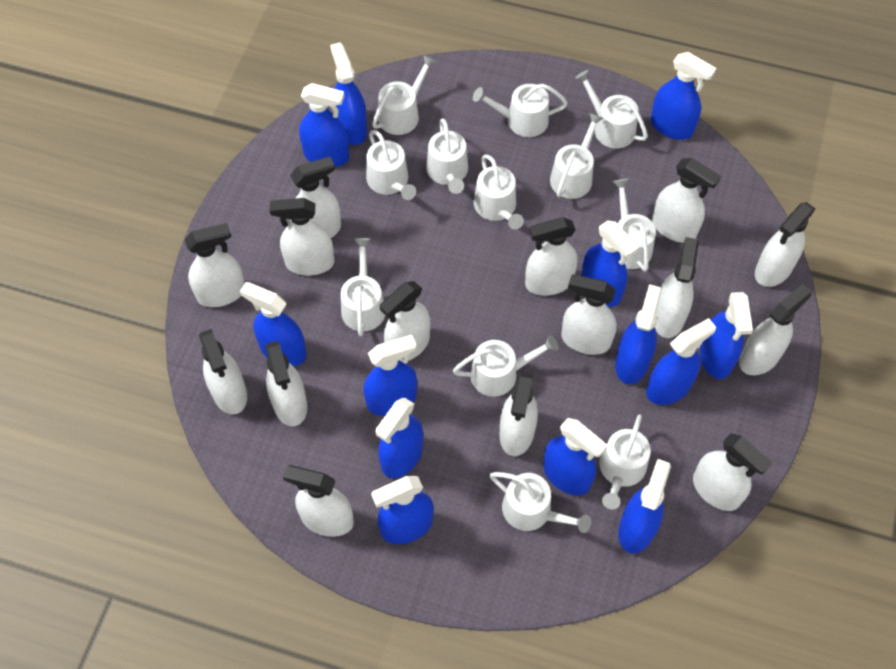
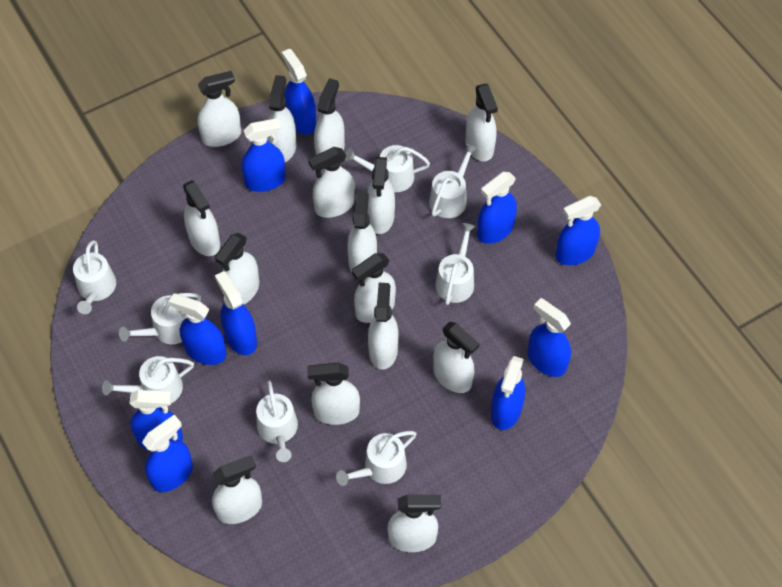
blue spray bottle: [240,282,307,366] [299,83,349,167] [330,42,367,145] [363,335,417,416] [371,476,434,544] [375,397,423,478] [543,418,608,495] [581,220,639,307] [615,284,662,384] [618,459,671,554] [646,318,716,405] [651,52,716,140] [700,292,753,379] = 13 -> [130,390,183,451] [142,415,193,492] [169,294,226,365] [215,271,257,355] [241,118,286,192] [282,49,317,135] [477,172,517,244] [491,356,525,430] [528,298,571,377] [555,196,601,265] = 10
white watering can: [341,238,385,336] [366,130,416,200] [372,55,437,135] [426,118,468,194] [453,335,558,397] [473,84,568,137] [474,155,524,230] [490,472,591,533] [550,113,604,199] [575,70,648,148] [599,414,651,509] [613,179,656,272] = 12 -> [73,240,116,314] [102,356,194,403] [119,293,201,344] [256,380,298,462] [336,431,417,486] [345,145,430,192] [429,143,478,218] [435,223,476,305] = 8

